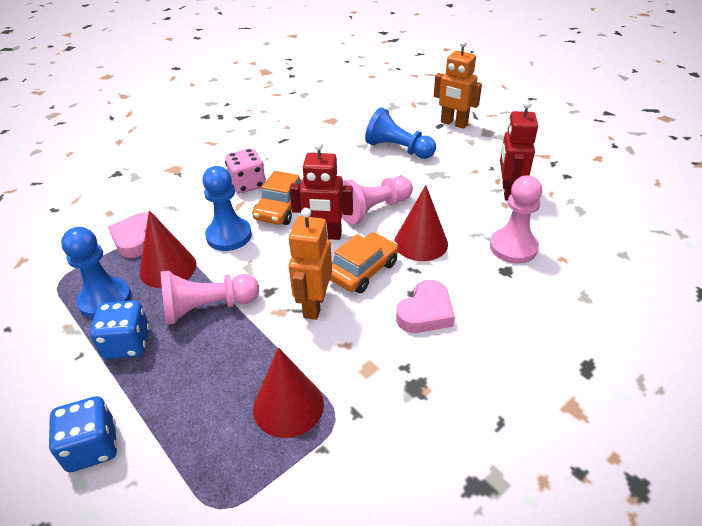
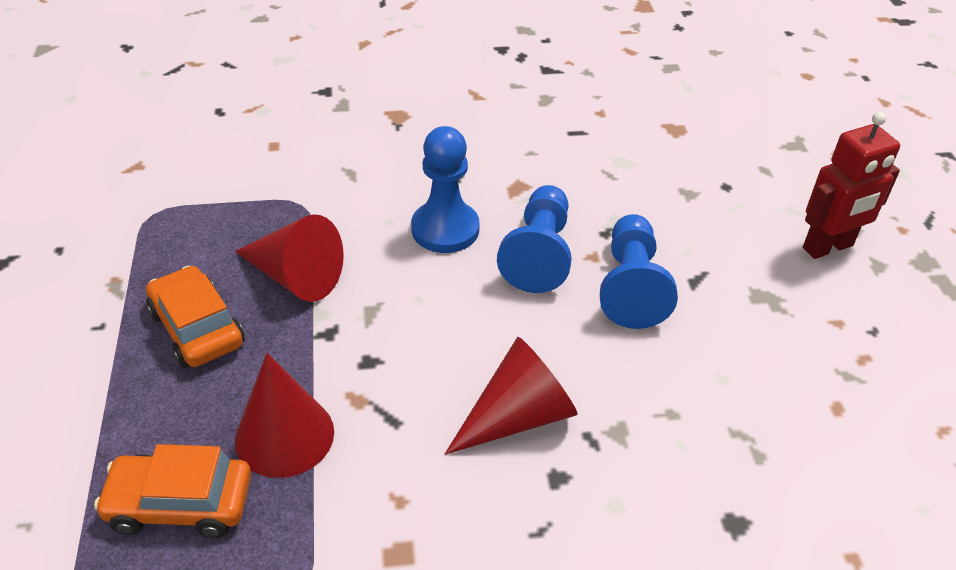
blue dice: [49,396,117,472] [90,300,150,359] = 2 -> none = 0
orange robot: [288,208,332,320] [434,40,482,129] = 2 -> none = 0
pink dice: [225,148,266,193] = 1 -> none = 0
pink heart: [108,212,158,258] [396,280,455,333] = 2 -> none = 0
pink pawn: [161,271,259,325] [342,176,413,225] [490,176,542,264] = 3 -> none = 0
red robot: [289,141,353,240] [500,100,538,201] = 2 -> [803,112,900,259] = 1

